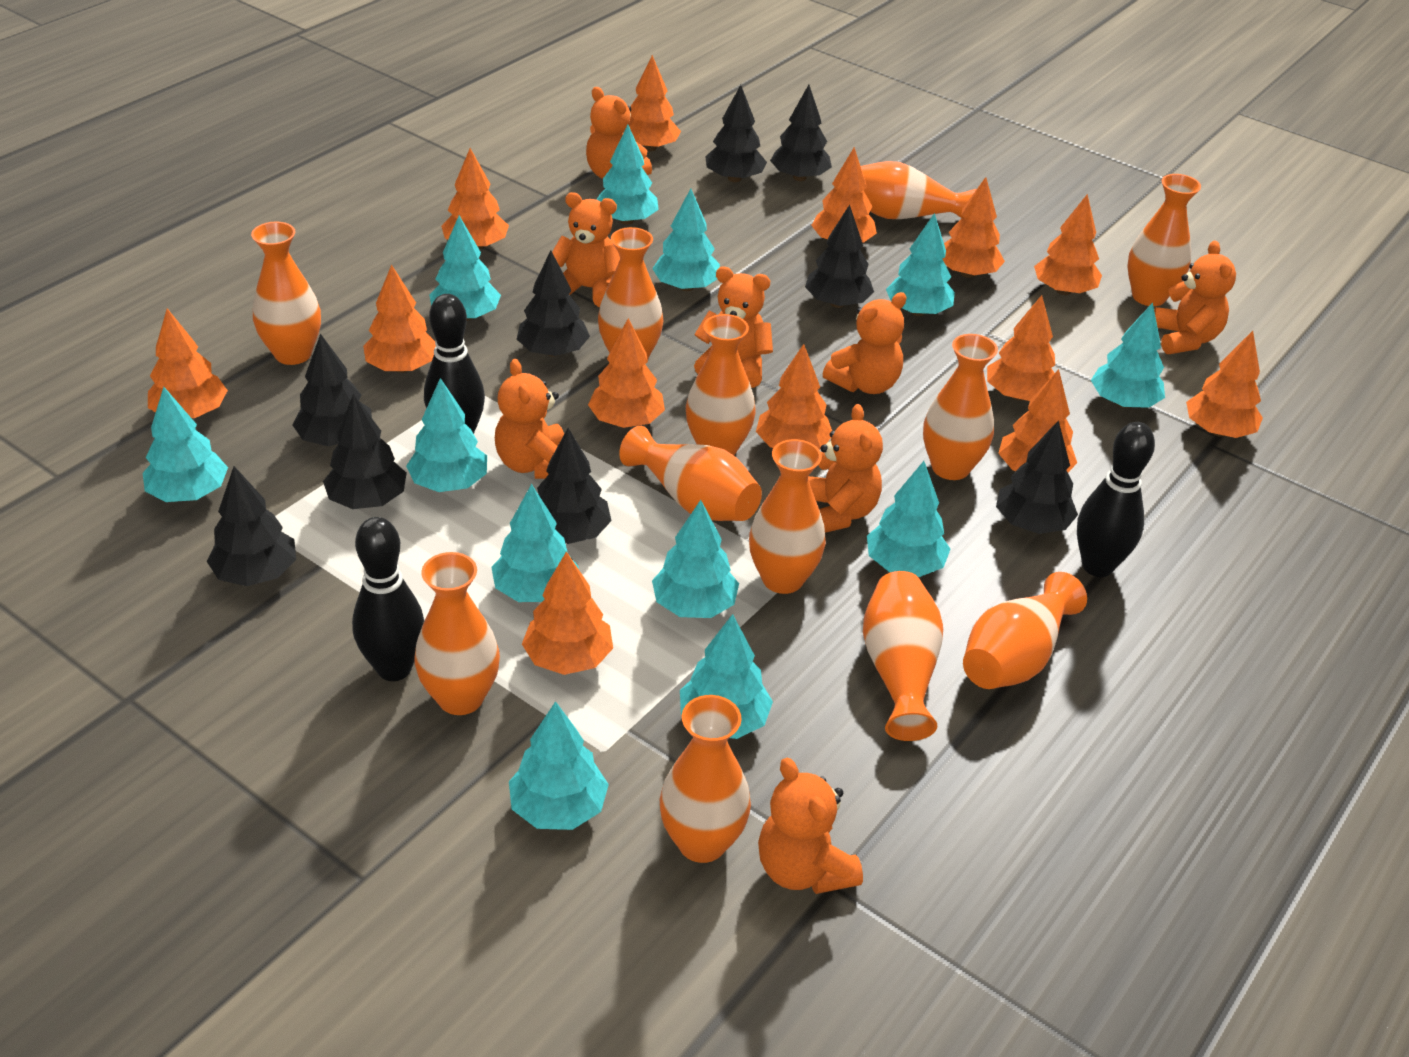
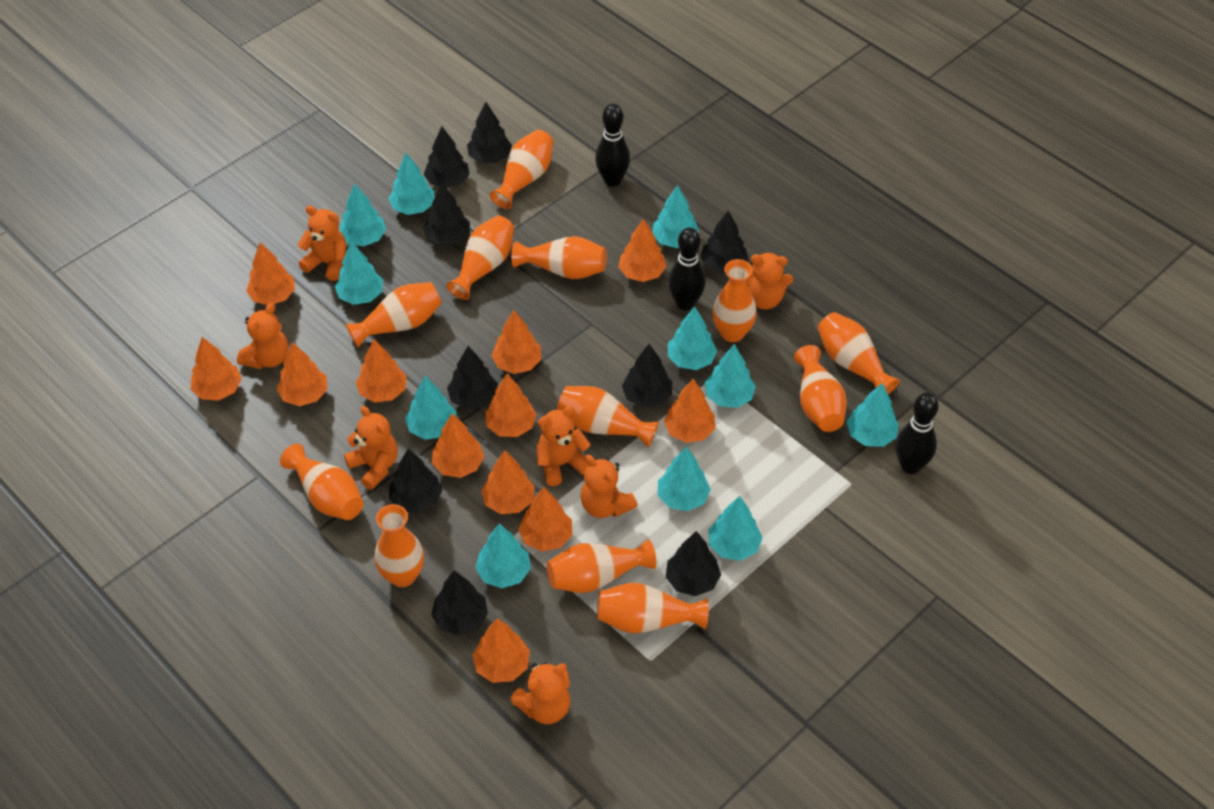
orange teddy bear: [495,359,564,479] [552,192,620,308] [586,87,652,179] [694,267,773,388] [758,757,863,894] [808,404,883,533] [823,292,907,394] [1154,240,1236,354] = 8 -> [237,303,288,369] [298,205,346,281] [344,406,398,490] [510,662,571,724] [537,406,591,486] [581,454,637,518] [746,253,793,310] = 7
orange tree: [148,308,228,419] [363,264,436,373] [441,148,509,250] [522,551,613,675] [588,318,665,428] [623,55,681,151] [756,344,832,450] [811,147,877,243] [943,177,1005,278] [987,295,1055,401] [998,369,1077,472] [1034,194,1102,295] [1186,331,1263,438] = 13 -> [191,337,242,401] [246,242,295,305] [276,342,328,406] [356,339,407,403] [432,413,484,478] [472,618,530,683] [481,450,535,514] [485,374,537,437] [491,310,541,374] [518,487,572,552] [618,218,667,282] [664,379,715,443] = 12
turquoise tree: [143,387,228,502] [406,378,487,492] [429,216,501,321] [491,484,579,602] [509,701,609,830] [596,125,659,225] [652,189,720,291] [652,500,739,618] [680,614,773,739] [867,461,950,577] [886,213,955,316] [1091,302,1165,408] = 12 -> [335,241,383,305] [340,184,386,246] [389,153,434,215] [405,376,457,440] [475,523,531,588] [652,185,699,248] [658,447,711,511] [668,306,717,370] [705,344,756,408] [708,496,763,561] [847,383,899,447] = 11

